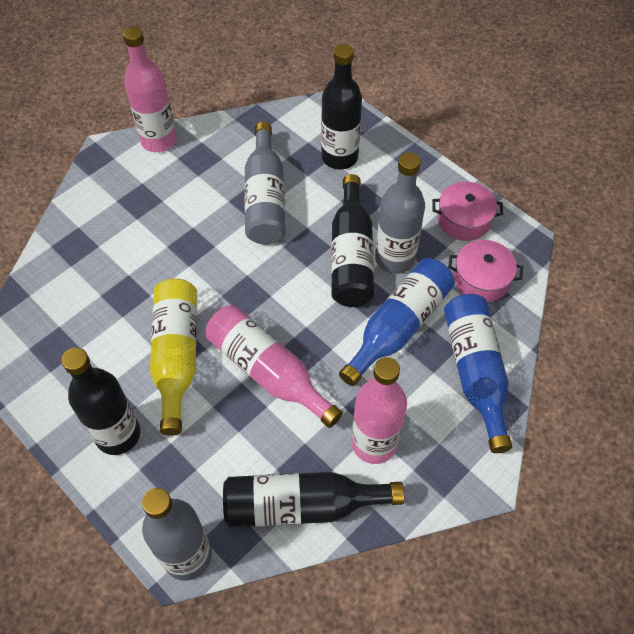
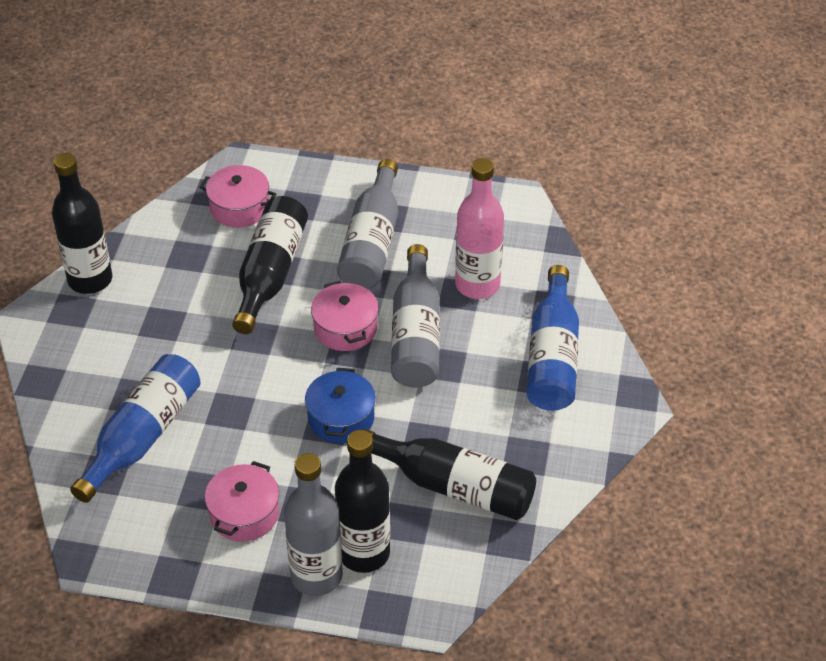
blue pot: none = 0 -> [305,368,376,443] = 1
pink bottle: [123,27,177,152] [206,305,343,428] [352,357,407,464] = 3 -> [455,158,504,299] = 1
pink pot: [432,182,503,241] [448,240,523,302] = 2 -> [199,165,276,228] [205,461,279,542] [311,281,379,351] = 3
yellow bottle: [150,278,197,436] = 1 -> none = 0

